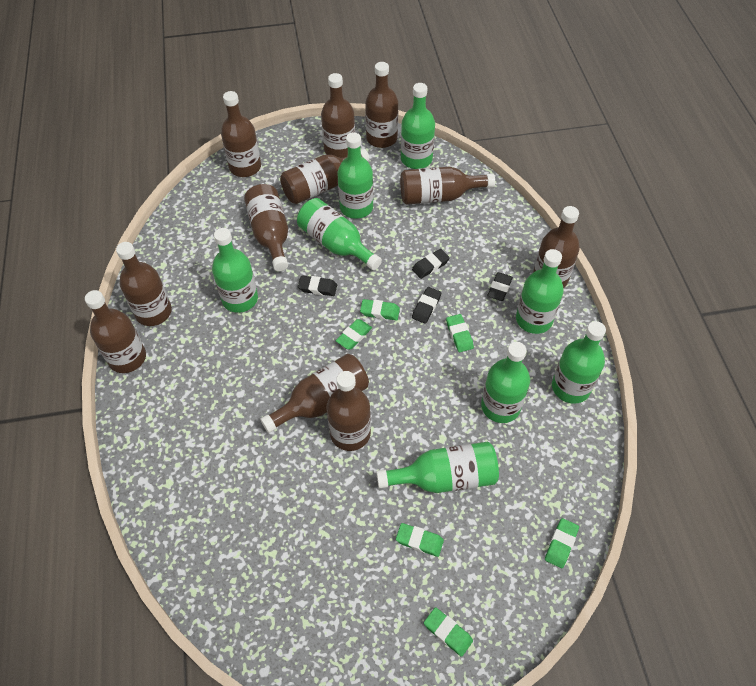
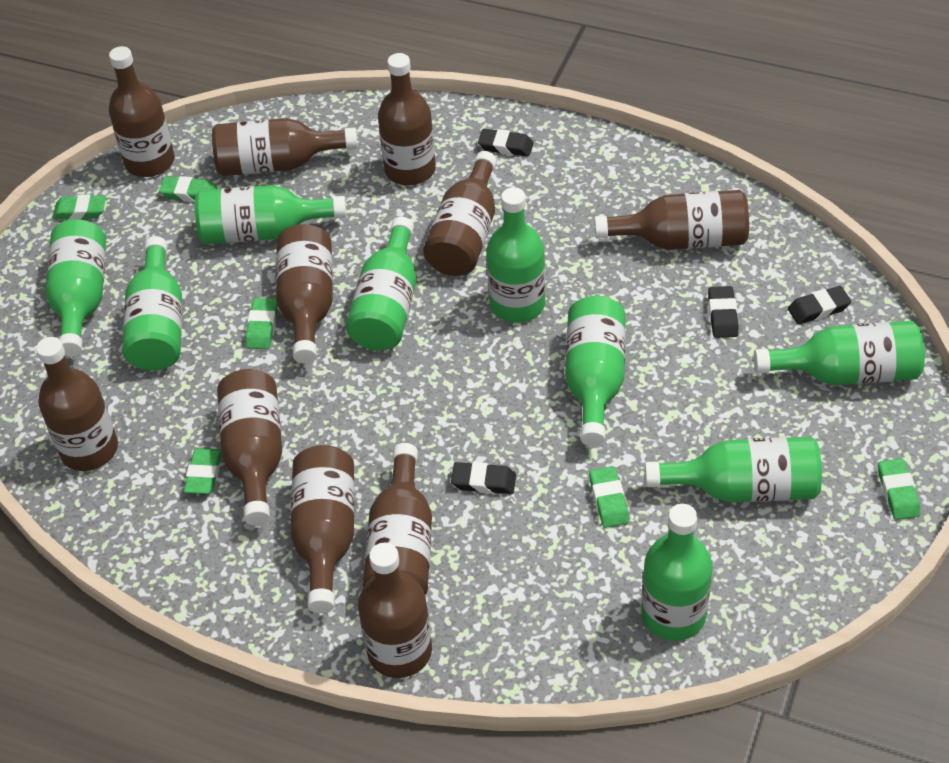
green bottle: [212,228,258,313] [297,198,382,270] [337,132,373,219] [376,442,499,493] [401,83,435,169] [481,342,530,423] [516,249,564,334] [552,321,606,404] = 8 -> [46,219,106,357] [122,236,182,371] [195,185,347,244] [346,217,417,350] [487,187,545,323] [565,296,625,446] [641,504,712,641] [645,437,822,502] [754,321,925,385] = 9

